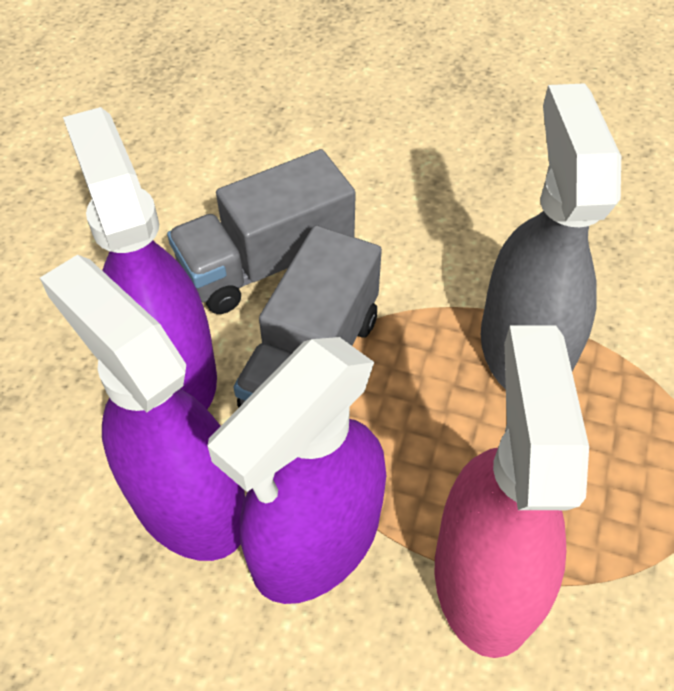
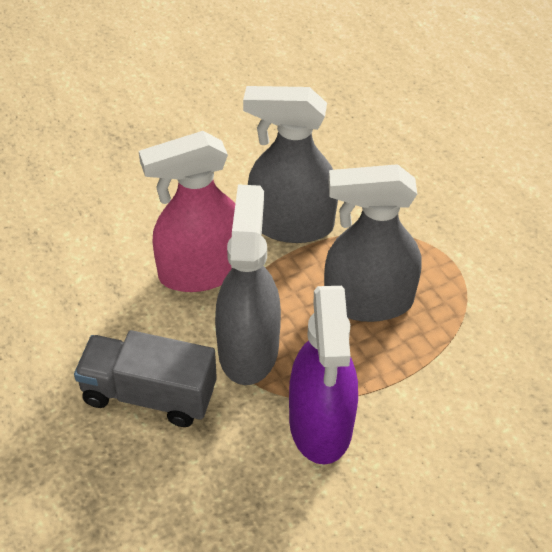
grey spray bottle: [481,83,621,390] = 1 -> [215,184,281,385] [243,86,338,243] [324,164,422,322] = 3
grey truck: [167,149,356,314] [233,225,382,407] = 2 -> [74,330,217,427] = 1
purple spray bottle: [40,255,245,561] [63,107,217,410] [208,337,386,604] = 3 -> [289,286,358,464] = 1

